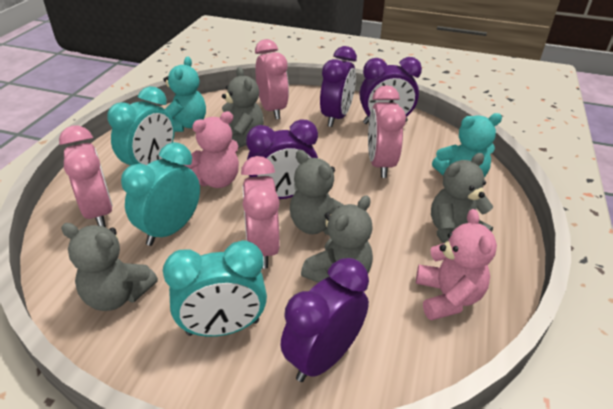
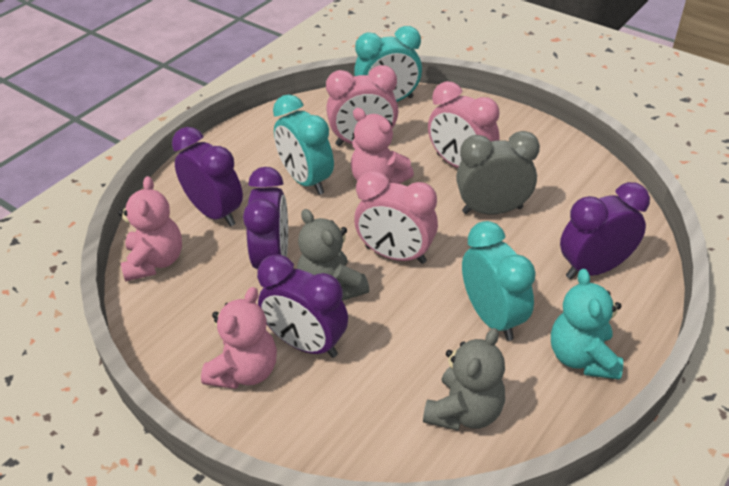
grey clock: none = 0 -> [456,131,540,215] = 1
grey teddy bear: [61,223,158,311] [222,67,264,148] [290,150,344,235] [301,195,373,283] [431,153,494,243] = 5 -> [297,209,369,301] [423,328,505,431] = 2
pink clock: [59,126,113,227] [241,156,280,269] [255,39,289,119] [368,85,406,178] = 4 -> [326,65,398,146] [354,171,438,264] [428,81,499,168] = 3
pink teddy bear: [184,111,239,188] [416,209,497,321] = 2 -> [118,176,182,281] [201,287,277,389] [351,108,414,184] = 3
turquoise teddy bear: [163,57,206,132] [432,113,502,177] = 2 -> [551,269,623,380] = 1

